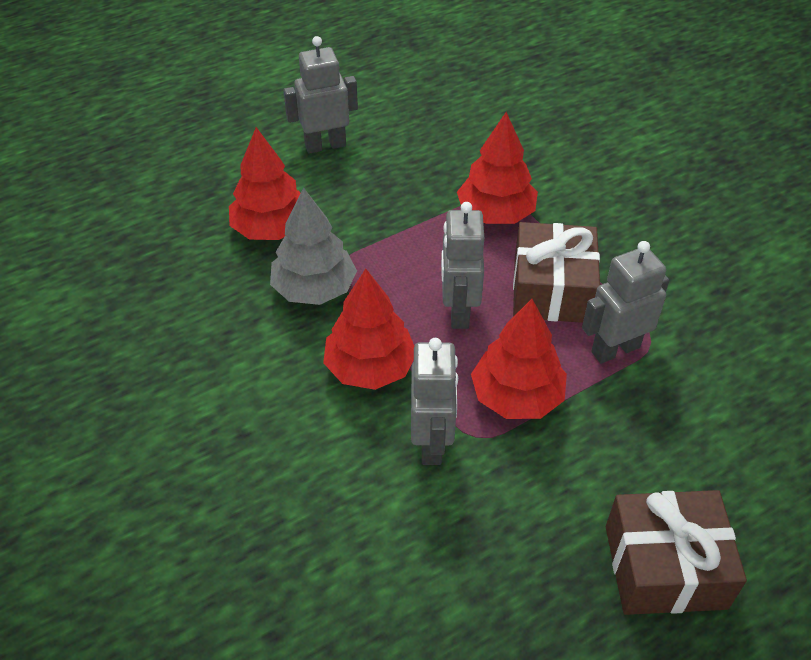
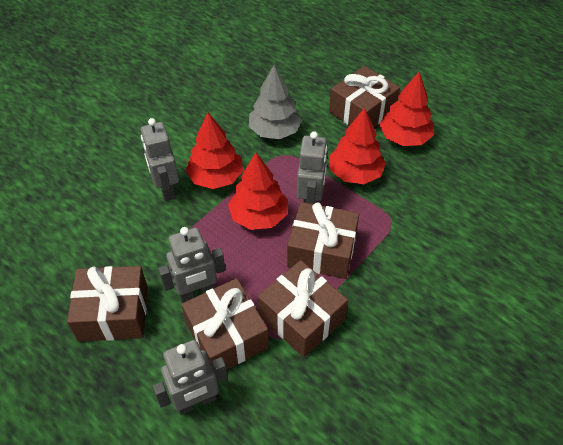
brown gift: [513,222,600,323] [606,490,747,615] = 2 -> [67,266,148,342] [181,278,269,370] [258,260,348,357] [287,202,359,279] [329,66,400,127] = 5

